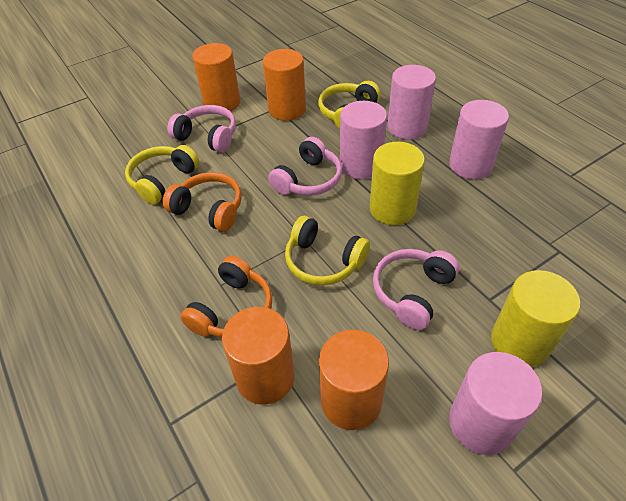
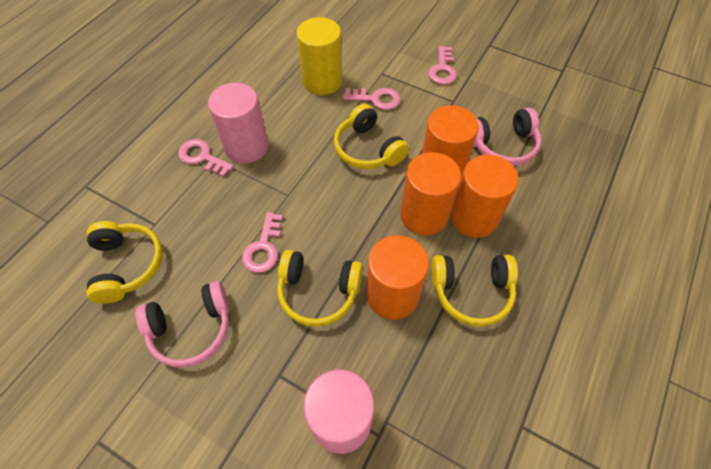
orange headphones: [163,172,242,232] [180,256,272,338] = 2 -> none = 0
pink cylinder: [340,101,387,179] [388,65,436,140] [449,100,509,179] [449,352,542,455] = 4 -> [208,83,268,164] [303,369,374,454] = 2
pink headphones: [167,105,236,153] [268,137,342,196] [373,249,459,330] = 3 -> [135,281,229,368] [473,108,541,166] = 2
pink key: none = 0 -> [178,139,234,177] [242,212,283,273] [343,88,400,110] [428,46,457,85] = 4
yellow cylinder: [370,142,425,225] [491,270,580,367] = 2 -> [297,17,343,95] = 1
yellow headphones: [125,145,199,205] [285,216,370,286] [318,81,381,129] = 3 -> [87,221,163,304] [277,250,363,327] [334,104,409,169] [431,255,518,327] = 4

